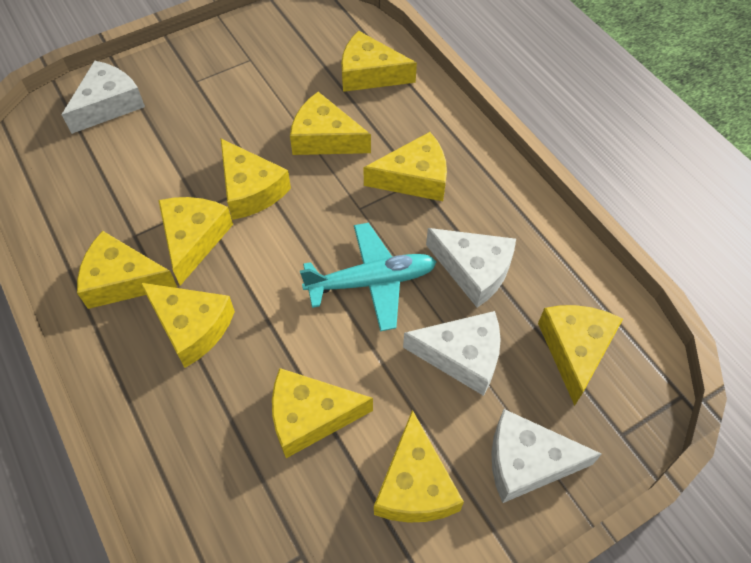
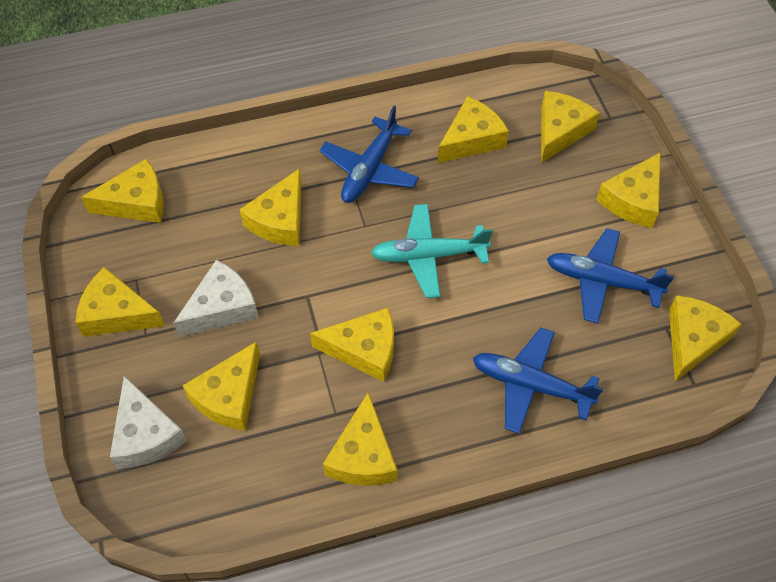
blue plane: none = 0 -> [319,106,419,203] [473,328,603,434] [547,228,674,324] = 3
white cheese: [62,60,145,134] [403,311,501,396] [426,228,516,307] [491,409,602,503] = 4 -> [110,376,187,468] [174,260,259,337] = 2

